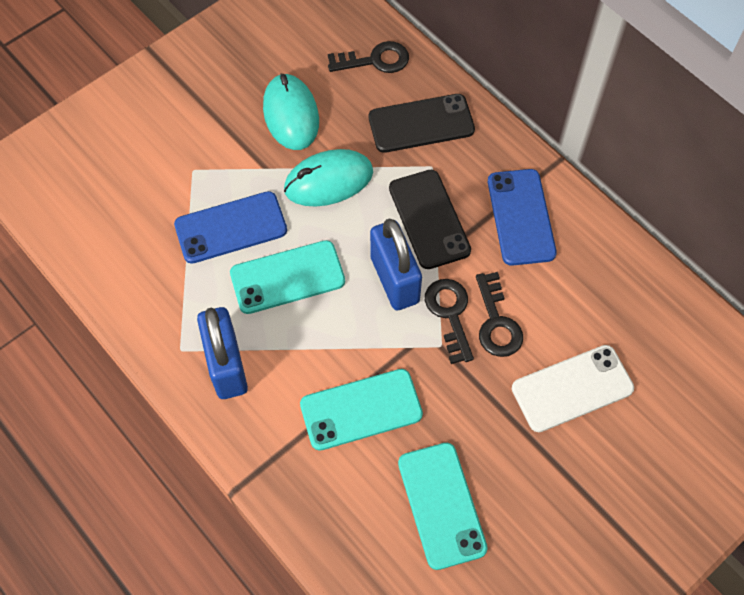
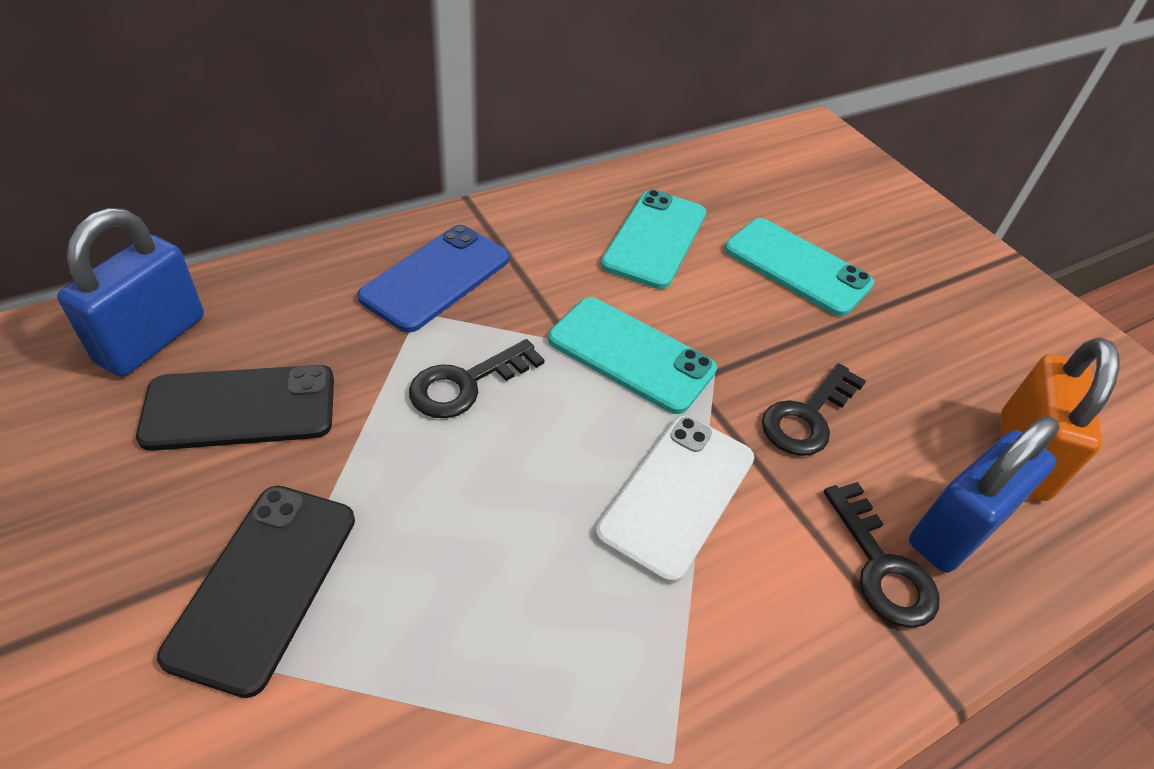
blue phone: [174,191,287,264] [488,169,557,266] = 2 -> [357,225,509,333] = 1
orange padlock: none = 0 -> [1000,337,1119,501] = 1
turquoise mouse: [263,73,319,150] [284,149,373,207] = 2 -> none = 0

